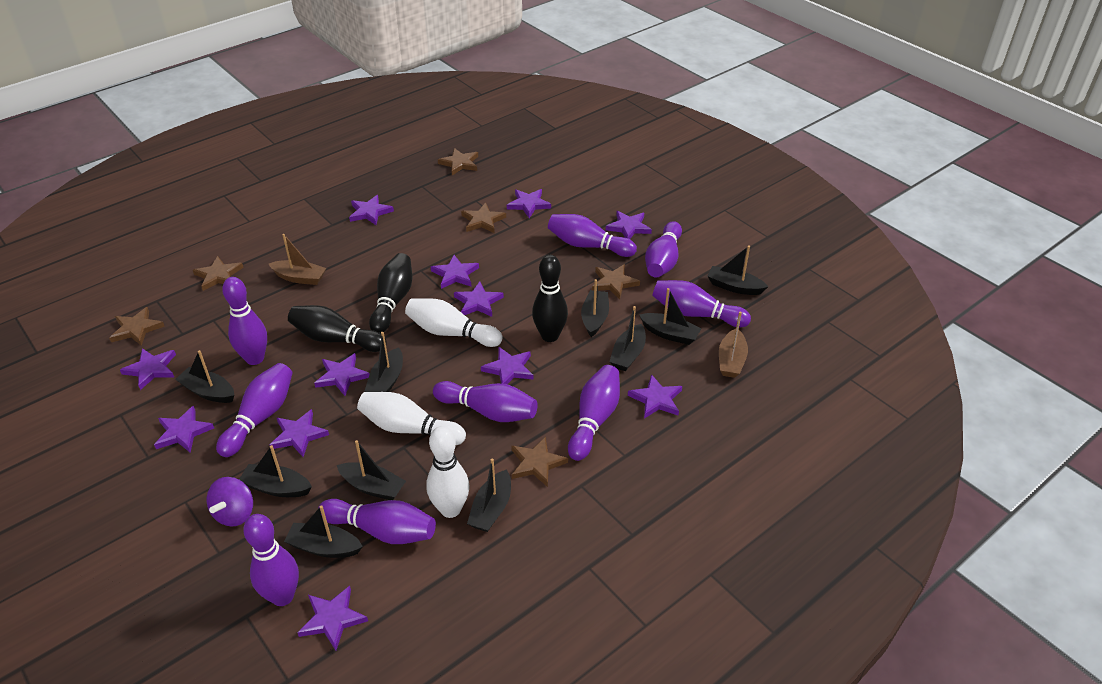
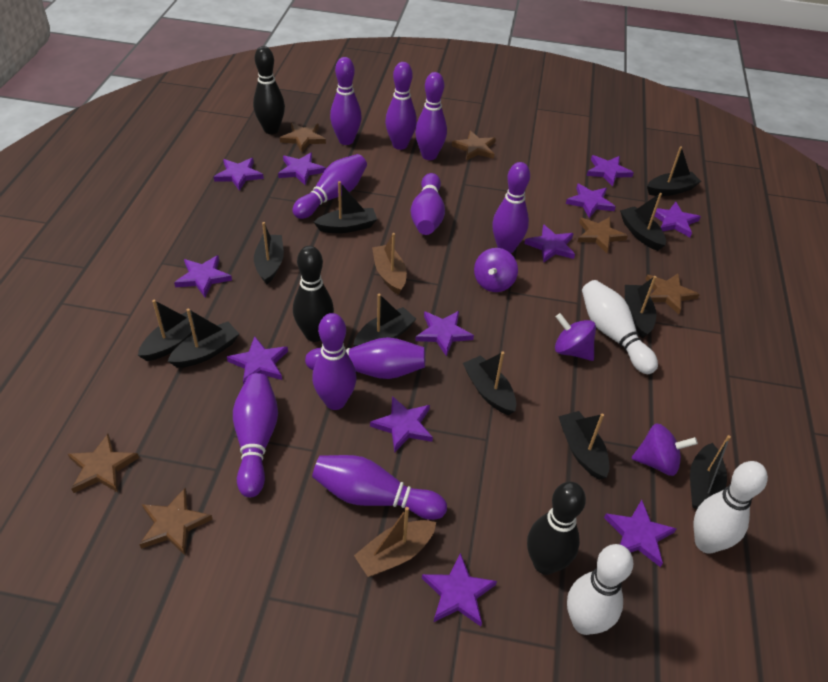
black boat: [175,350,234,403] [239,445,312,497] [284,505,363,558] [337,440,406,500] [364,332,403,392] [467,458,511,532] [581,279,609,337] [610,306,646,371] [639,288,702,345] [707,245,768,295] = 10 -> [138,300,196,361] [168,309,239,368] [254,222,284,284] [314,181,377,233] [353,294,416,346] [463,352,516,415] [558,411,609,480] [620,193,666,251] [625,276,656,339] [647,146,701,196] [690,435,731,509] = 11
purple bowling pin: [216,363,293,457] [222,277,267,365] [243,514,299,606] [318,499,436,544] [433,381,538,422] [548,214,637,257] [568,365,620,461] [645,221,682,277] [652,280,751,327] = 9 -> [233,373,278,497] [292,154,367,219] [305,337,425,379] [312,313,356,410] [312,455,447,520] [330,57,362,145] [385,62,417,150] [410,173,445,235] [415,72,447,160] [492,162,530,253] = 10
purple spinning top: [207,477,253,526] = 1 -> [474,248,518,292] [555,313,596,361] [631,424,698,476] = 3

